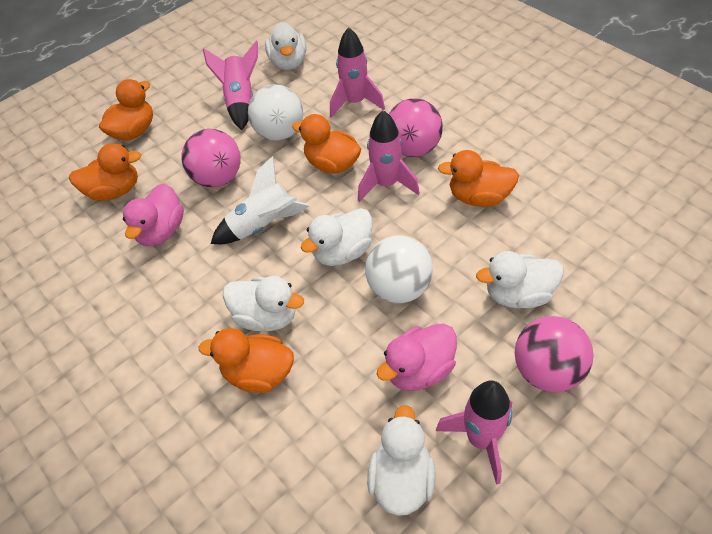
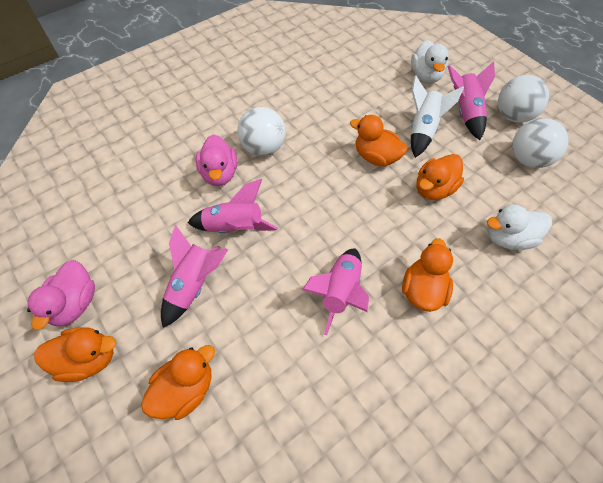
pink ball: [181,129,241,187] [389,98,443,157] [515,316,594,392] = 3 -> none = 0
white ball: [248,84,303,141] [365,235,433,303] = 2 -> [237,107,286,156] [498,75,549,123] [512,118,568,168] = 3
white duck: [223,276,304,331] [265,22,306,70] [301,208,373,266] [367,405,436,516] [476,251,564,308] = 5 -> [411,40,449,83] [487,204,552,250] = 2

